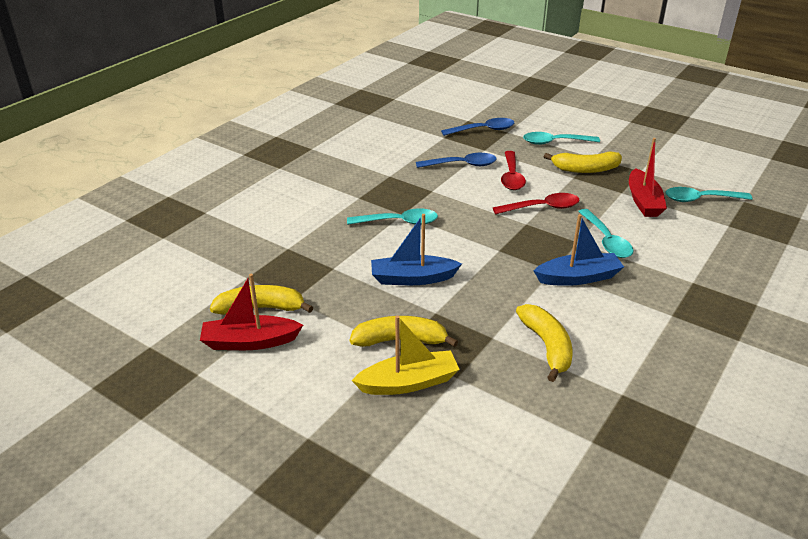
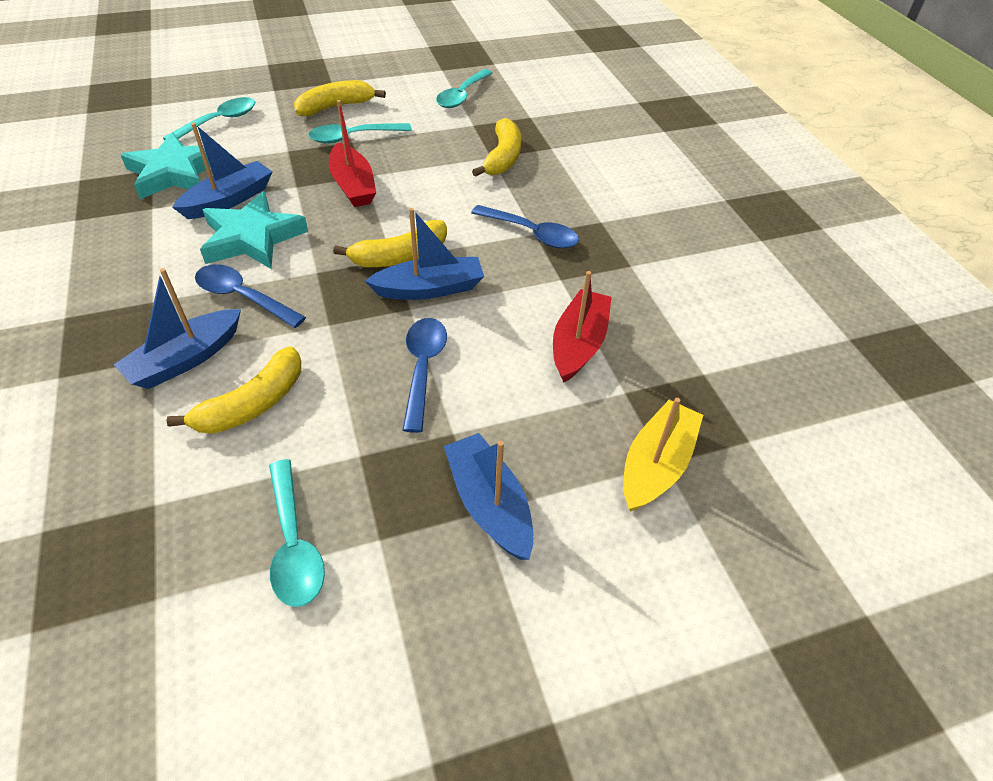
blue boat: [371,214,462,285] [534,214,624,286] = 2 -> [114,268,241,389] [172,123,272,219] [365,208,484,300] [444,433,534,560] = 4
blue spoon: [416,153,497,168] [441,118,514,136] = 2 -> [195,264,306,328] [402,318,447,433] [471,205,579,249] = 3
red spoon: [493,193,580,214] [501,151,526,190] = 2 -> none = 0
turquoise star: none = 0 -> [121,132,211,199] [200,191,308,269] = 2

